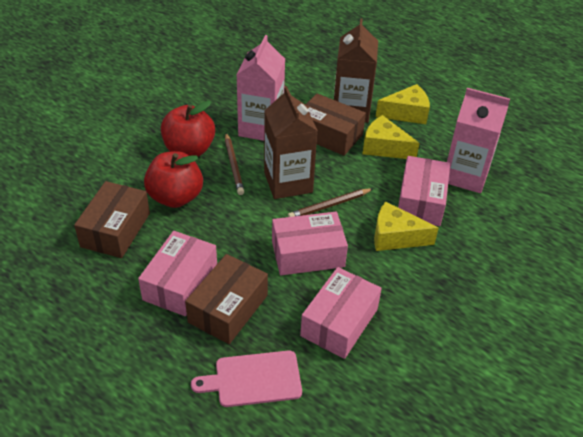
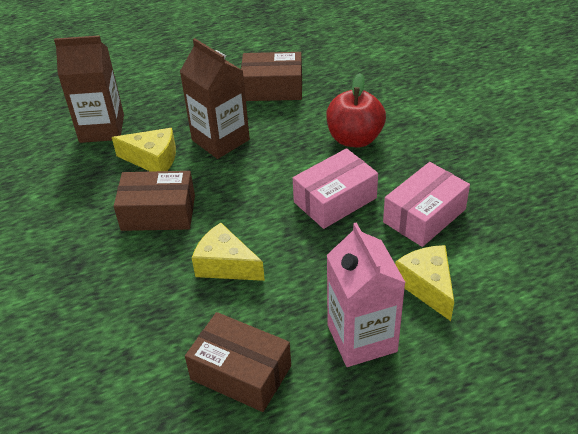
brown pencil: [225,133,244,195] [288,188,373,217] = 2 -> none = 0
pink box: [138,231,217,316] [272,212,348,275] [300,267,382,359] [398,156,450,226] = 4 -> [293,148,378,229] [383,162,470,247] = 2
pink carton: [236,35,285,141] [447,88,510,193] = 2 -> [327,222,406,367] = 1
pink cutting board: [191,350,302,407] = 1 -> none = 0
red apple: [144,151,203,208] [161,101,215,157] = 2 -> [326,73,386,147] = 1

